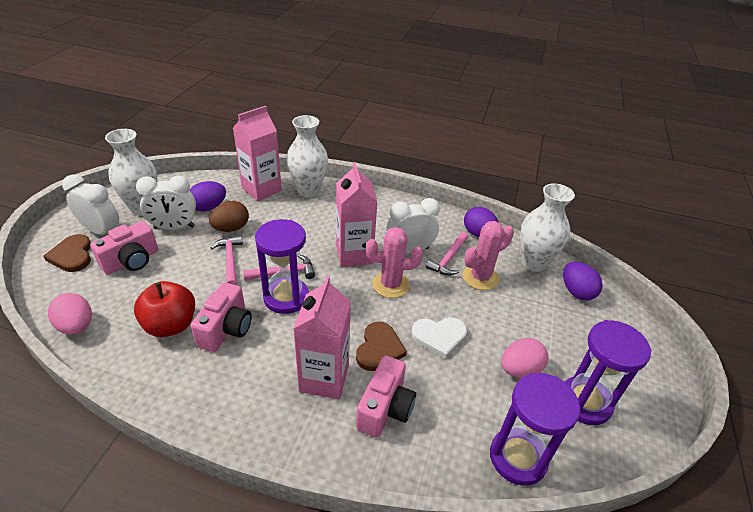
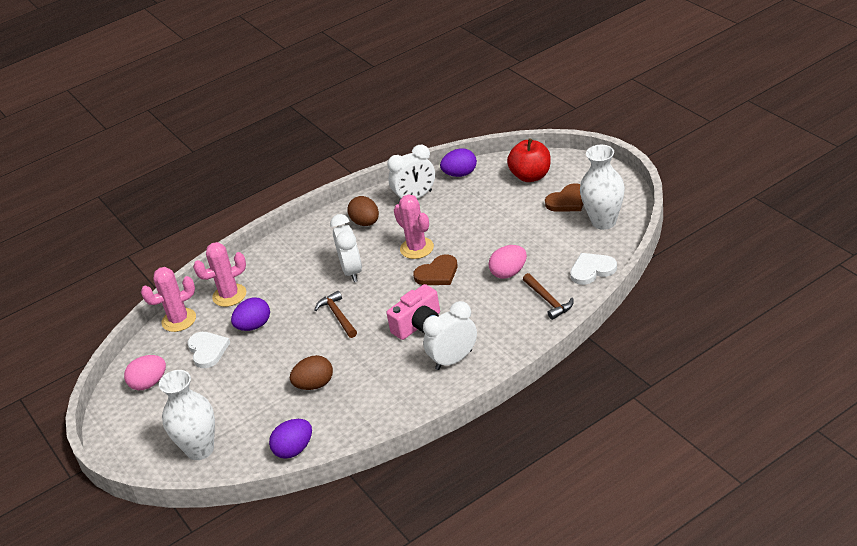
brown egg: [209,201,249,232] = 1 -> [290,355,333,390] [348,196,379,226] = 2
brown hammer: none = 0 -> [314,291,357,338] [523,273,574,320] = 2
pink cactus: [366,227,423,298] [463,221,514,290] = 2 -> [141,267,196,332] [193,242,246,307] [394,194,434,259] = 3
pink camera: [90,221,158,274] [191,282,252,352] [356,355,416,437] = 3 -> [387,284,440,340] = 1
pink carton: [233,106,282,201] [293,276,351,399] [336,162,377,267] = 3 -> none = 0
pink hammer: [210,235,243,285] [243,255,315,280] [426,232,468,275] = 3 -> none = 0
purple hourglass: [255,219,309,314] [490,373,580,486] [565,320,652,425] = 3 -> none = 0
white heart: [411,317,467,359] = 1 -> [188,332,230,368] [570,253,617,285] = 2
white vase: [105,129,158,216] [287,115,328,197] [520,183,575,272] = 3 -> [159,370,215,460] [580,145,625,230] = 2

